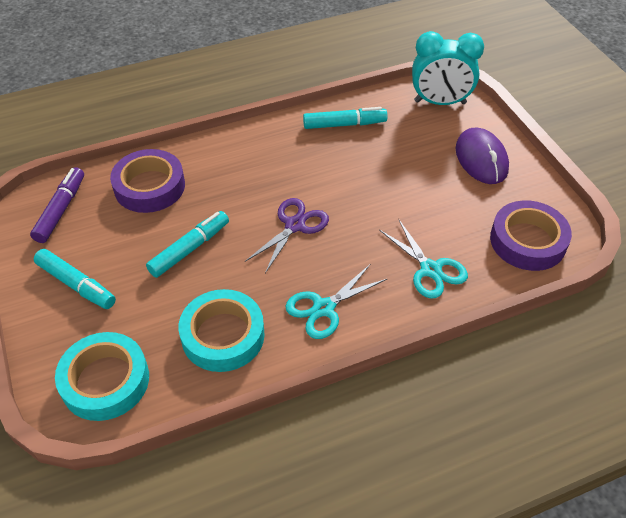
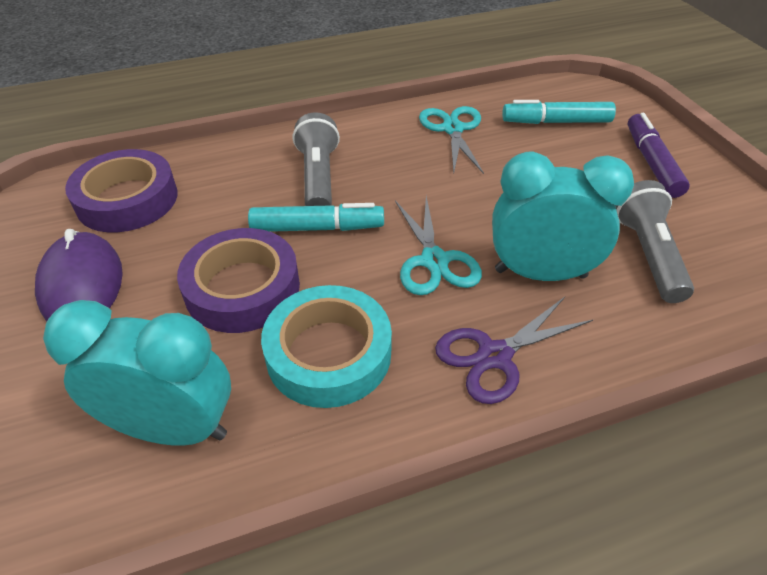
grey flashlight: none = 0 -> [293,112,340,206] [615,180,694,303] = 2
turquoise clock: [412,31,484,105] = 1 -> [43,300,231,446] [492,152,634,281] = 2
turquoise marker: [34,249,116,309] [146,211,229,278] [303,107,388,129] = 3 -> [248,203,384,232] [502,100,616,124] = 2
turquoise tape: [55,332,149,421] [178,289,265,372] = 2 -> [261,285,392,408] = 1

